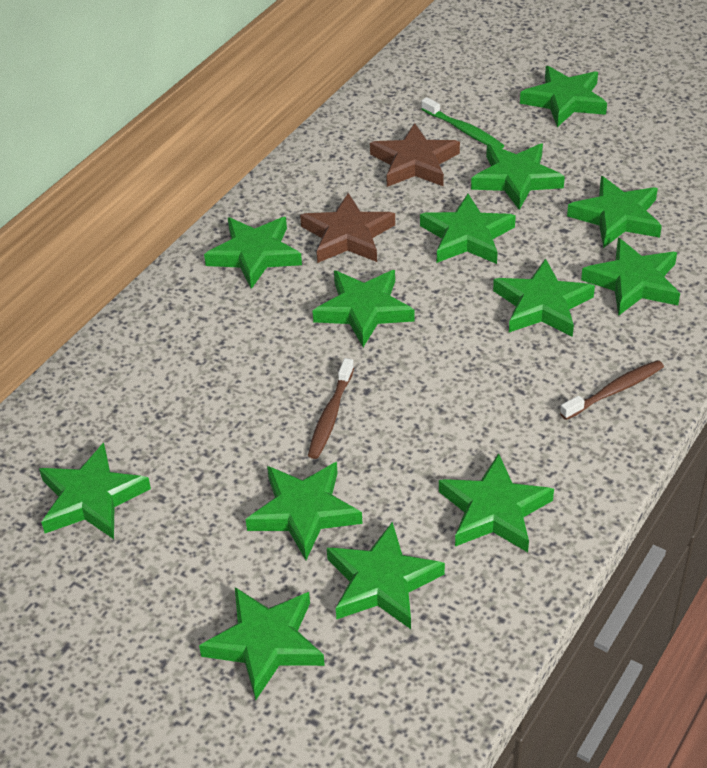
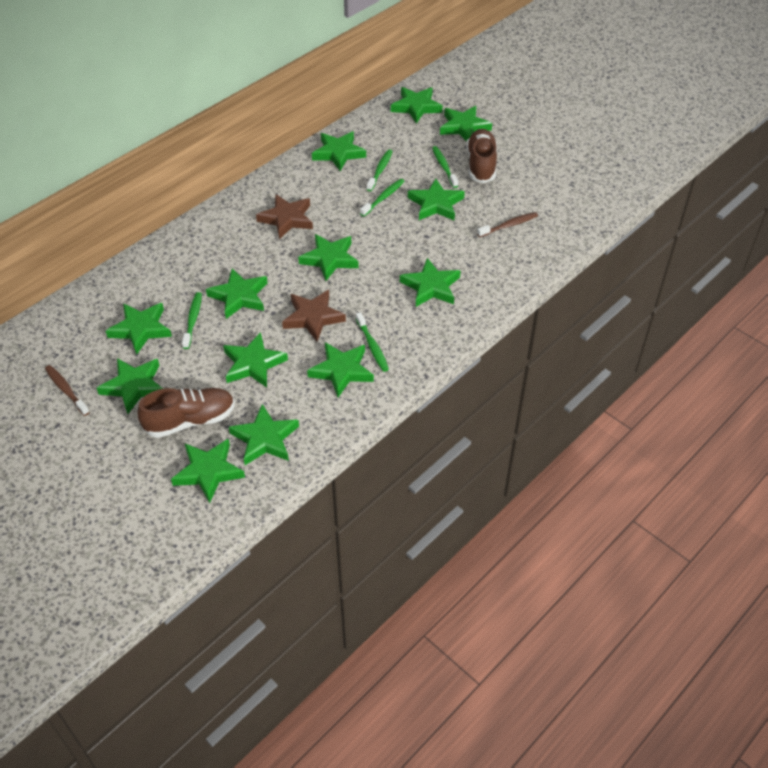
brown shoe: none = 0 -> [138,388,235,438] [466,129,497,183] = 2
green toothbrush: [422,97,504,149] = 1 -> [182,292,202,349] [356,312,389,372] [360,179,405,217] [367,149,393,191] [432,146,458,188] = 5

